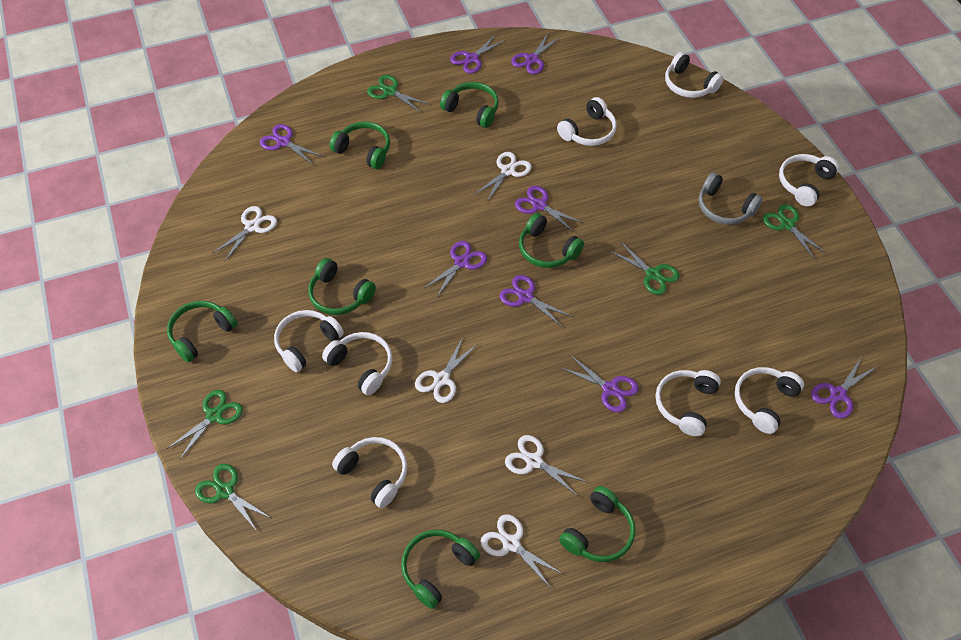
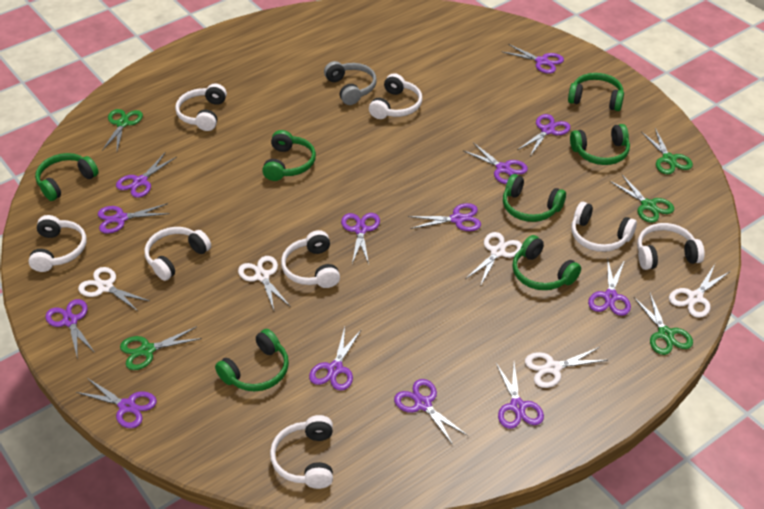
purple scissors: [260,124,324,165] [423,241,487,298] [450,34,506,74] [499,275,571,327] [511,32,560,74] [515,186,583,232] [561,355,639,412] [811,357,876,419] = 8 -> [46,299,95,359] [76,378,157,428] [98,203,170,234] [116,152,176,198] [309,327,362,391] [341,213,380,264] [394,379,468,445] [408,203,481,231] [464,143,528,184] [496,363,544,429] [501,44,564,74] [517,114,571,156] [588,260,631,316] = 13

